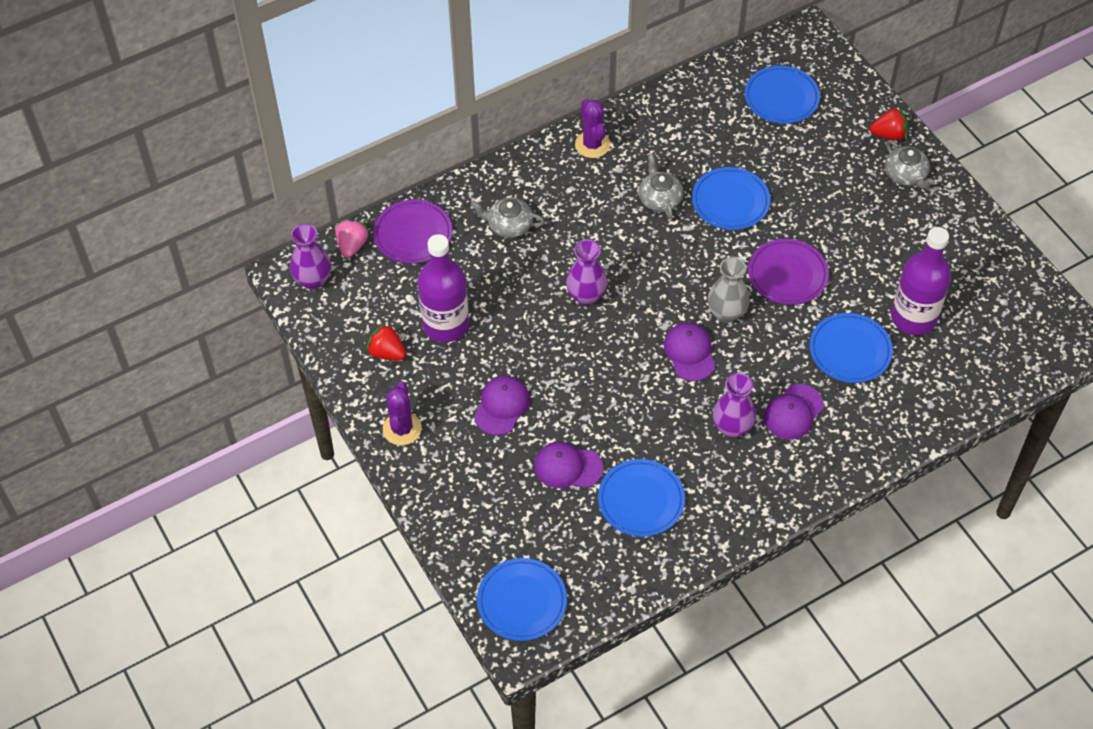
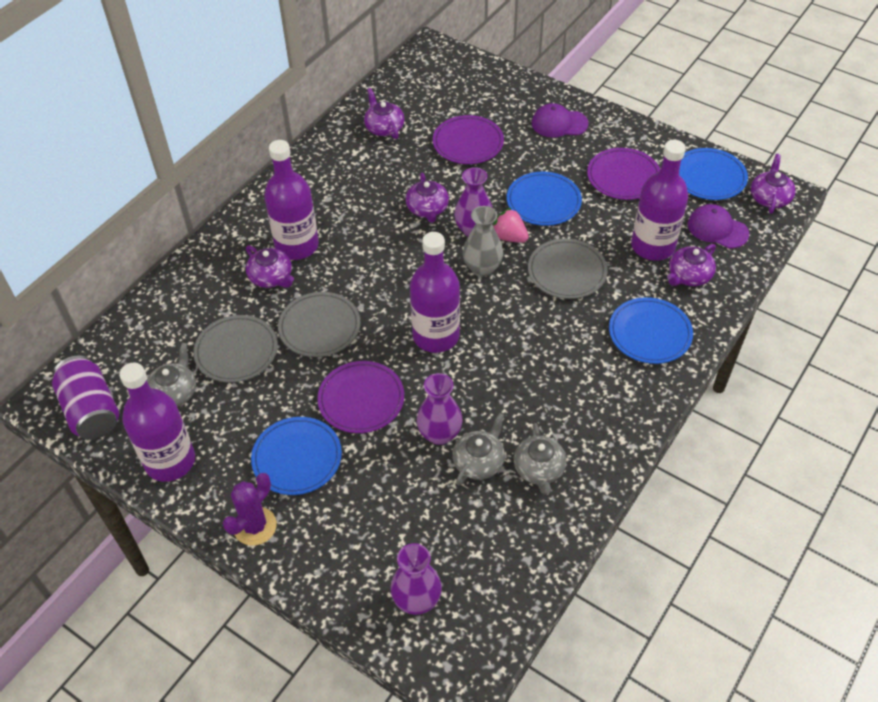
blue plate: [477,558,567,641] [598,459,685,537] [692,167,770,230] [745,66,820,124] [809,313,893,383] = 5 -> [251,417,342,495] [507,172,582,226] [609,297,693,364] [679,148,748,200] = 4
grey plate: none = 0 -> [193,315,278,382] [278,292,360,357] [528,239,608,299] = 3
purple bottle: [418,234,469,342] [891,227,951,335] = 2 -> [119,362,195,482] [264,140,319,260] [410,232,460,353] [631,140,688,261] = 4
purple cactus: [383,382,422,445] [575,99,610,158] = 2 -> [223,473,277,546] = 1
purple can: none = 0 -> [52,355,119,440] = 1
purple cap: [474,376,530,435] [534,442,603,488] [664,322,715,381] [764,384,824,440] = 4 -> [532,103,588,138] [688,204,749,249] = 2
purple plate: [373,199,452,264] [748,239,829,305] = 2 -> [317,361,404,433] [433,115,504,164] [587,148,660,200] = 3
purple teapot: none = 0 -> [246,245,294,288] [364,88,405,139] [406,173,449,223] [667,244,716,286] [751,154,796,214] = 5
red strawberry: [366,323,406,361] [870,107,908,141] = 2 -> none = 0

